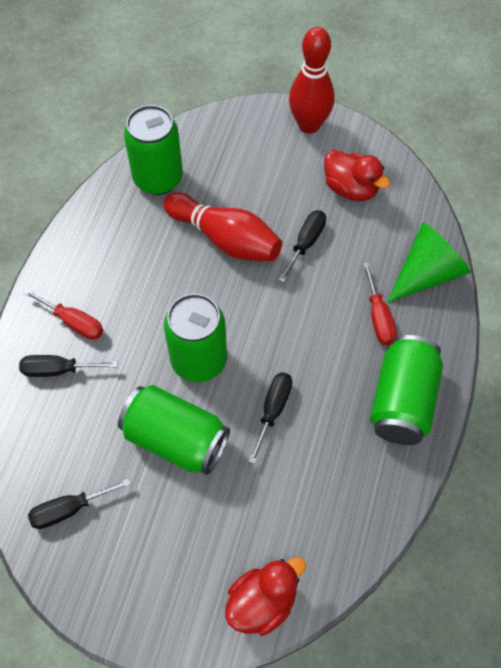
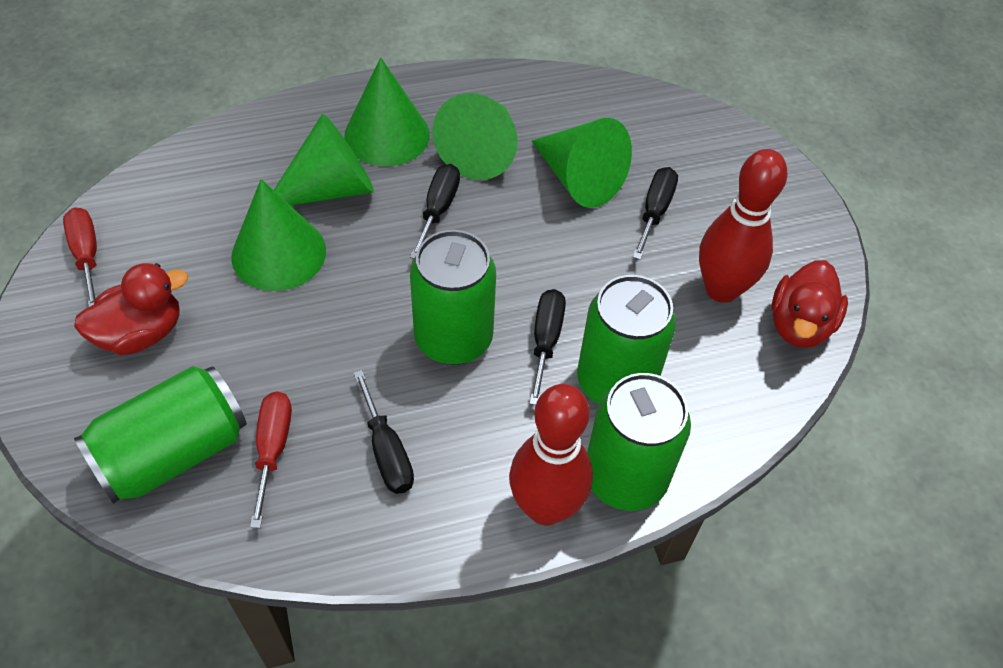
green cone: [387,223,471,302] = 1 -> [231,179,326,291] [274,114,374,206] [344,57,430,166] [432,93,518,180] [532,118,632,208] = 5

